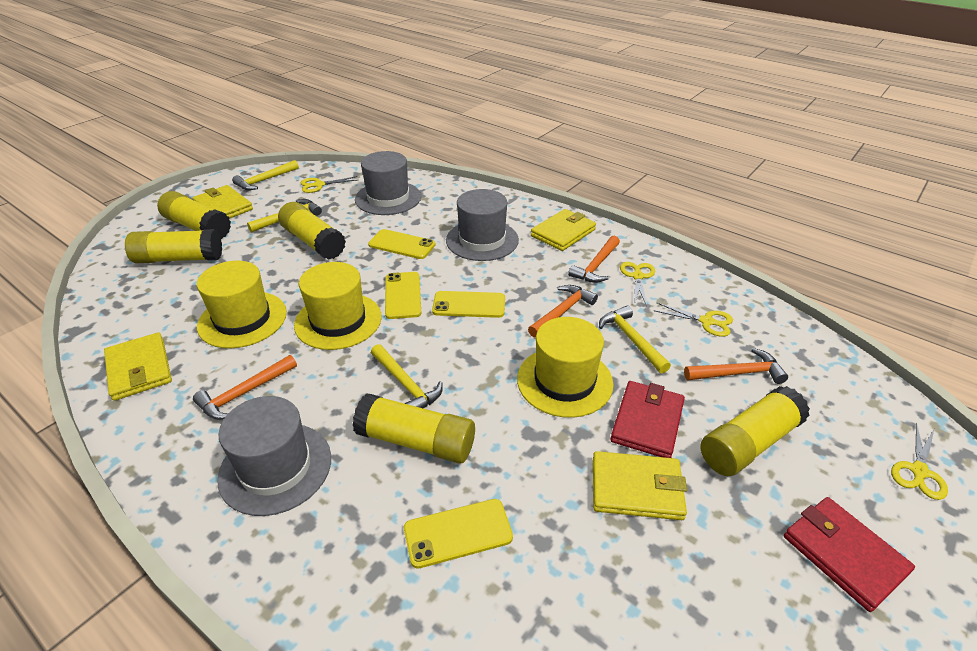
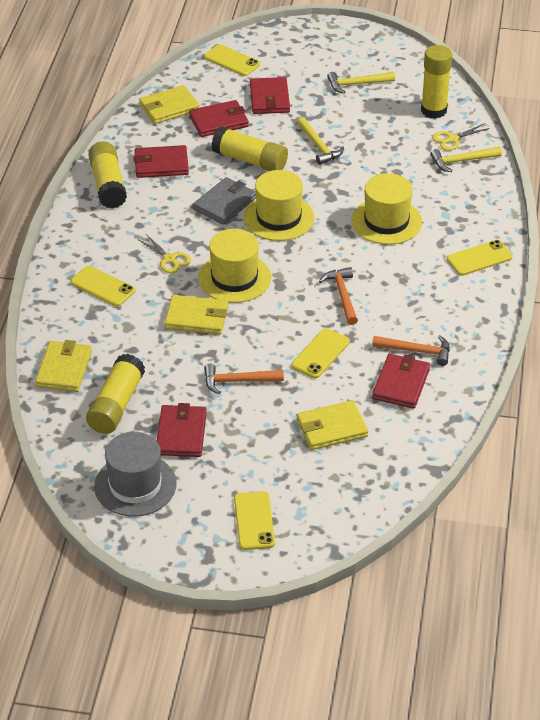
grey hat: [217,396,331,516] [355,151,421,215] [446,189,519,261] = 3 -> [94,432,177,517] = 1
grey wallet: none = 0 -> [193,177,256,225] = 1
orange hammer: [193,355,297,420] [528,285,598,338] [568,236,620,283] [684,348,788,384] = 4 -> [204,364,284,394] [319,267,358,325] [372,335,450,366] = 3
red wallet: [610,381,685,458] [784,497,915,612] = 2 -> [133,145,189,178] [157,403,207,457] [189,100,249,137] [250,77,290,114] [372,354,430,409] = 5
yellow glue stick: [125,229,222,263] [157,191,231,239] [278,202,346,260] [352,393,475,464] [700,386,810,476] = 5 -> [86,354,145,434] [88,142,127,209] [211,126,288,171] [421,45,452,119] = 4
yellow hammer: [232,160,299,190] [247,199,322,233] [371,344,443,408] [599,305,671,373] = 4 -> [297,117,344,165] [327,72,395,94] [430,146,502,172] = 3
yellow phone: [368,229,436,259] [385,272,421,319] [404,499,513,569] [432,291,505,318] = 4 -> [70,266,135,307] [204,44,260,76] [234,491,275,550] [291,328,350,378] [447,240,513,276] = 5
yellow scissors: [301,176,357,193] [620,262,655,306] [653,302,733,337] [891,423,948,500] = 4 -> [138,234,191,273] [432,124,490,150] = 2

